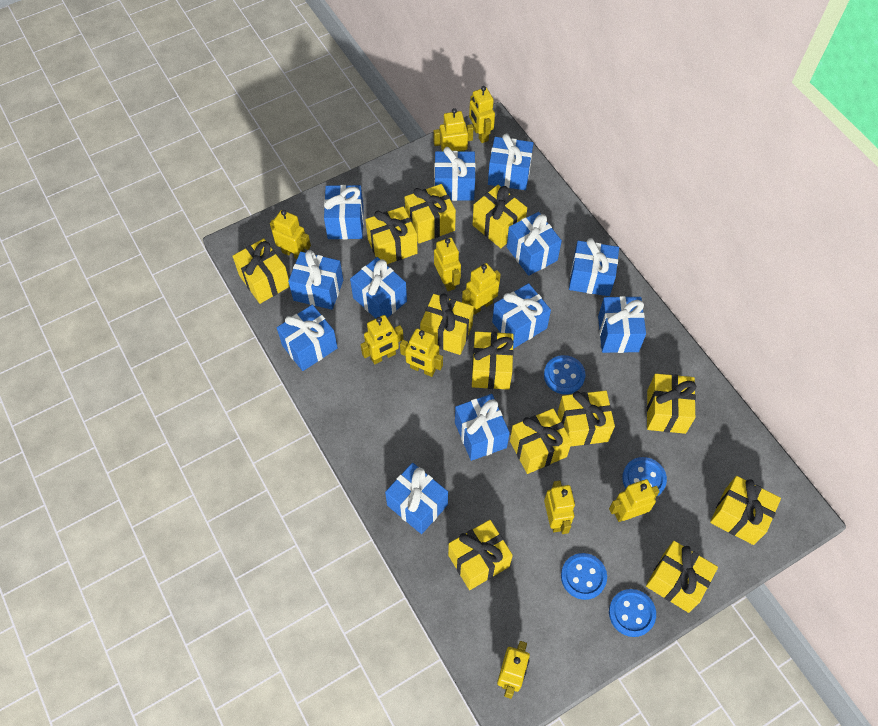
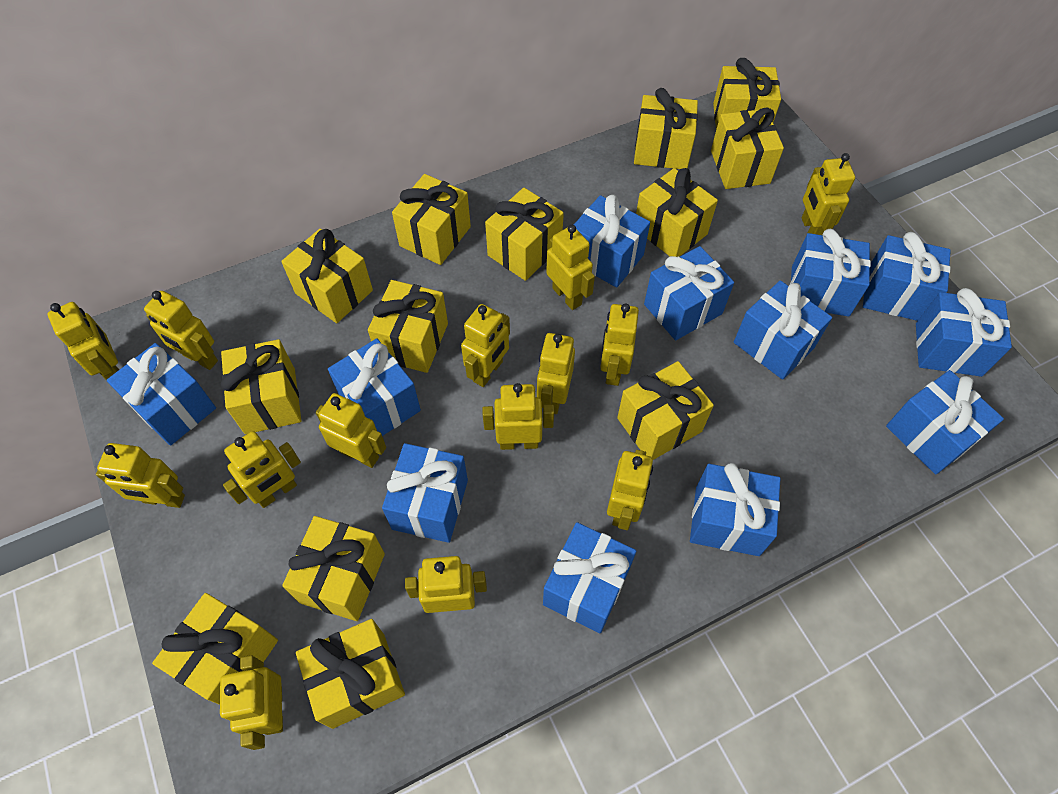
blue button: [544,355,585,394] [561,553,607,600] [609,589,656,637] [622,457,667,497] = 4 -> none = 0
yellow gift: [232,238,290,304] [366,206,418,264] [405,184,456,244] [420,293,474,355] [448,520,513,590] [472,185,527,248] [472,331,514,390] [510,408,572,474] [558,391,615,447] [646,541,718,613] [647,374,696,434] [710,476,781,545] = 12 -> [152,593,278,705] [221,339,301,434] [281,229,373,323] [282,516,385,621] [296,619,405,729] [368,280,448,373] [392,174,471,265] [485,188,564,281] [617,361,714,460] [634,88,698,169] [636,168,718,257] [711,108,784,189] [713,58,781,129] = 13
yellow robot: [270,210,311,259] [360,315,404,365] [400,329,443,377] [434,108,474,151] [434,237,461,291] [462,263,501,315] [469,86,495,143] [497,641,530,699] [544,480,575,534] [609,479,660,522] = 10 -> [47,302,119,380] [96,443,185,508] [144,291,218,370] [220,655,283,750] [223,431,301,508] [316,393,386,468] [405,556,487,613] [461,304,510,387] [483,383,554,450] [537,333,575,414] [546,225,595,310] [600,303,639,386] [607,450,653,530] [802,153,855,235] = 14

